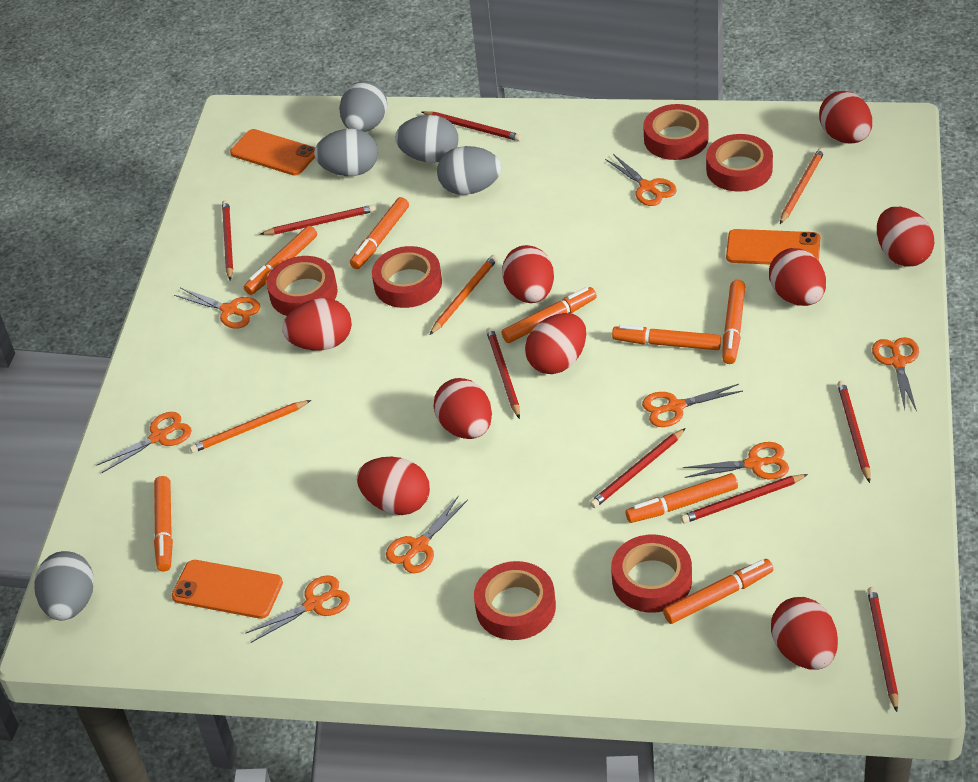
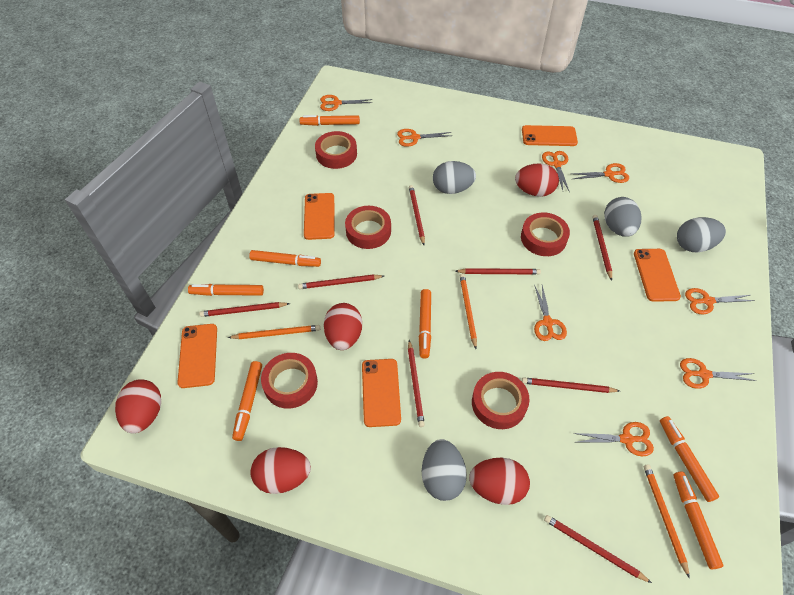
grey egg: [34,551,94,620] [314,129,378,176] [339,81,387,132] [395,115,459,163] [437,146,501,195] = 5 -> [422,439,467,501] [433,161,476,194] [604,197,641,237] [677,217,726,252] = 4
orange marker: [154,476,173,572] [244,226,317,295] [350,197,409,269] [501,287,597,343] [612,325,721,350] [626,473,738,523] [663,559,773,624] [722,280,745,364] = 8 -> [188,284,264,296] [232,361,262,441] [249,250,321,267] [299,115,360,126] [419,289,431,358] [660,416,719,502] [673,472,723,569] = 7
orange phone: [172,560,283,619] [230,129,315,176] [726,229,820,265] = 3 -> [177,324,217,388] [304,193,335,240] [362,359,401,427] [522,125,578,146] [634,249,681,302] = 5
red egg: [282,298,352,350] [357,457,430,515] [433,378,492,439] [502,245,554,303] [525,313,586,374] [769,248,826,306] [771,597,838,670] [819,91,872,144] [877,207,934,267] = 9 -> [115,379,161,433] [250,447,311,494] [324,303,362,350] [469,458,530,505] [515,164,559,197] = 5
red tape: [267,256,338,316] [372,246,442,308] [474,561,556,640] [611,535,692,613] [643,104,709,160] [706,134,773,192] = 6 -> [261,353,318,409] [315,131,357,169] [345,206,391,249] [472,372,530,429] [521,213,570,256] = 5

